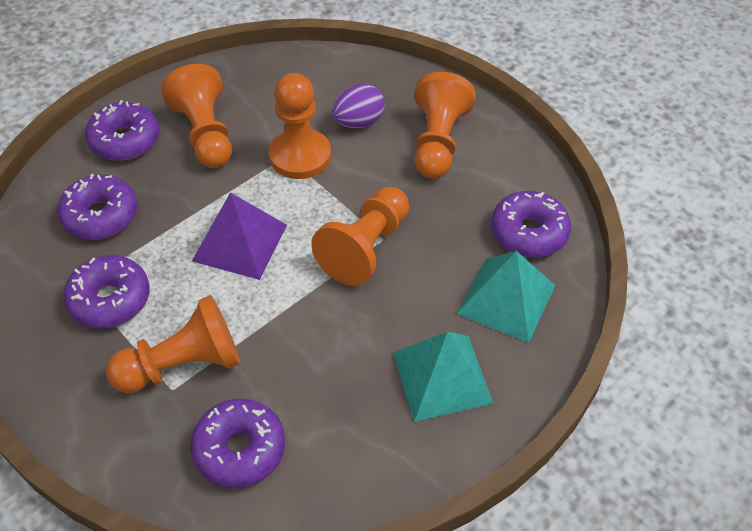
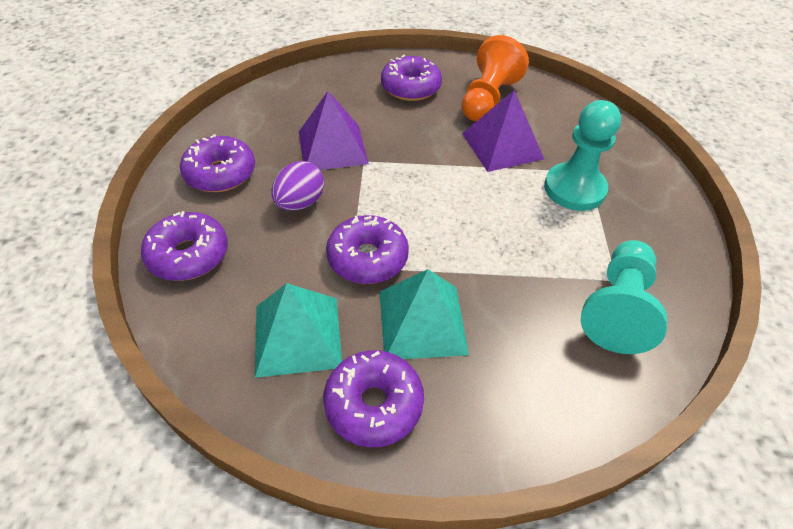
orange pawn: [106,295,240,393] [161,64,232,168] [269,73,331,179] [311,187,409,286] [414,72,476,179] = 5 -> [461,35,529,121] = 1
purple pyramid: [192,192,287,280] = 1 -> [299,91,369,170] [462,90,544,172] = 2
turquoise pawn: none = 0 -> [544,100,621,211] [580,240,668,354] = 2

